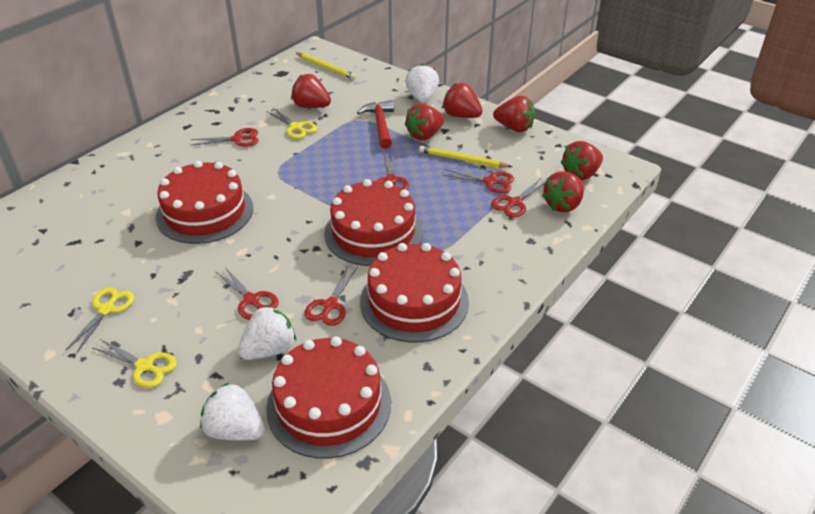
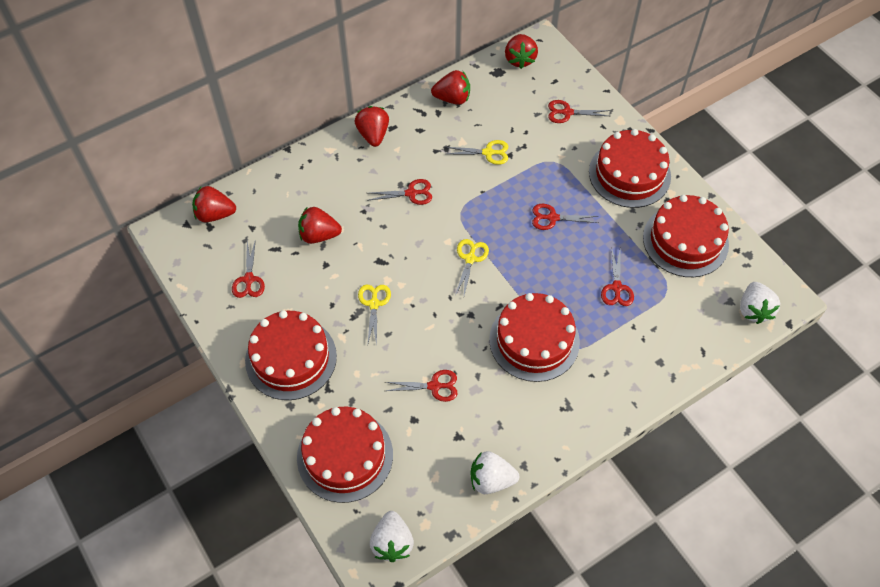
red cake: [156,161,253,244] [266,336,391,459] [324,179,423,266] [360,243,469,343] = 4 -> [245,310,337,400] [297,407,393,503] [489,293,580,382] [589,129,671,208] [643,195,729,277] = 5
red hammer: [357,100,394,149] = 1 -> none = 0
red strawberry: [291,74,331,108] [405,103,445,140] [442,83,482,118] [493,96,535,132] [542,171,584,212] [561,141,603,180] = 6 -> [192,186,236,223] [298,207,342,244] [354,106,389,147] [431,70,470,105] [505,34,538,69] = 5
yellow pencil: [296,52,356,79] [419,146,512,167] = 2 -> none = 0

